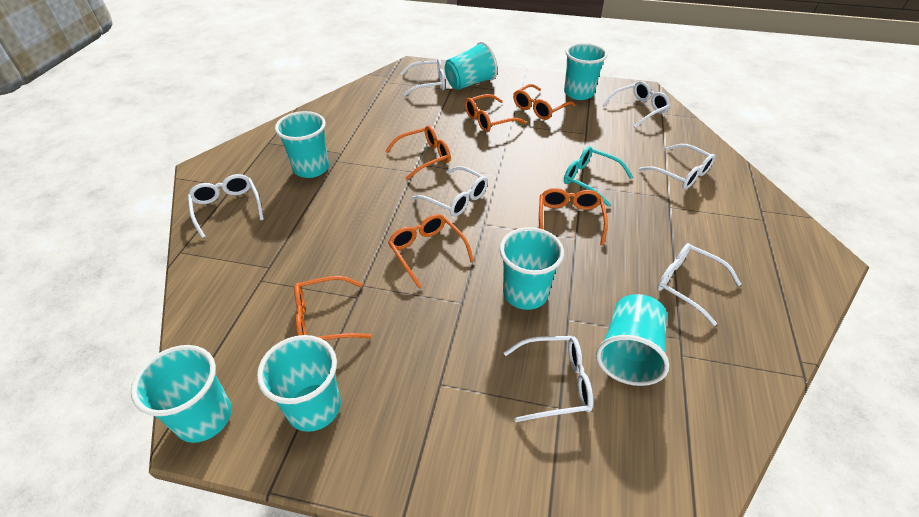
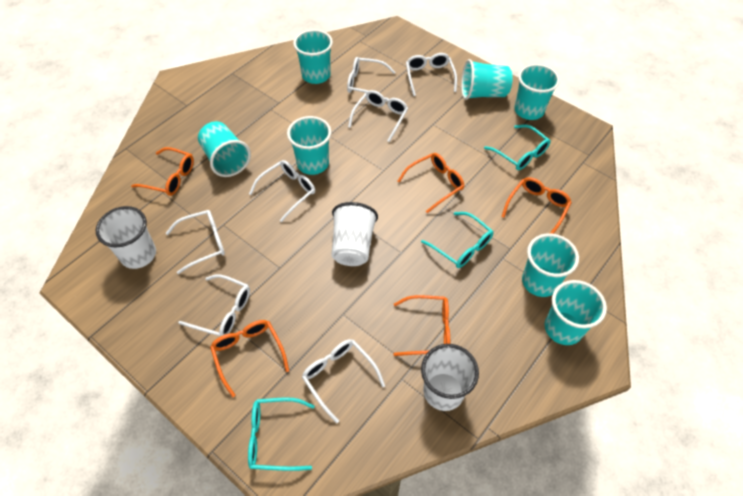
orange glasses: [294,276,371,340] [385,126,451,180] [388,214,474,288] [465,94,526,132] [513,84,575,120] [539,188,608,246] = 6 -> [131,147,194,196] [210,320,289,397] [393,295,450,356] [398,153,465,213] [501,177,572,234] = 5
turquoise glasses: [564,146,633,206] = 1 -> [248,397,315,471] [421,212,493,268] [484,124,551,170] = 3
white cup: none = 0 -> [95,206,156,269] [331,202,378,266] [421,344,479,411] = 3

